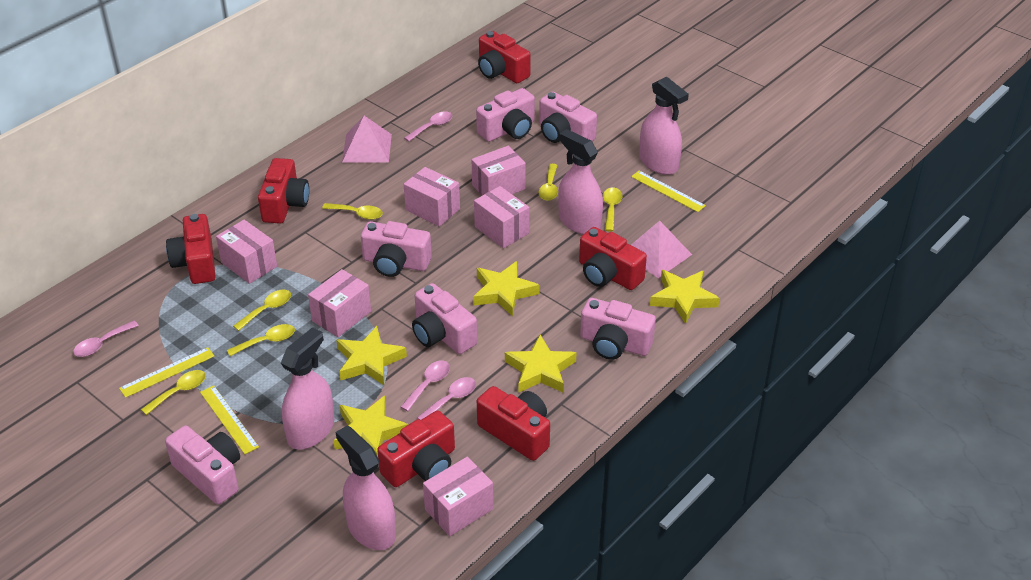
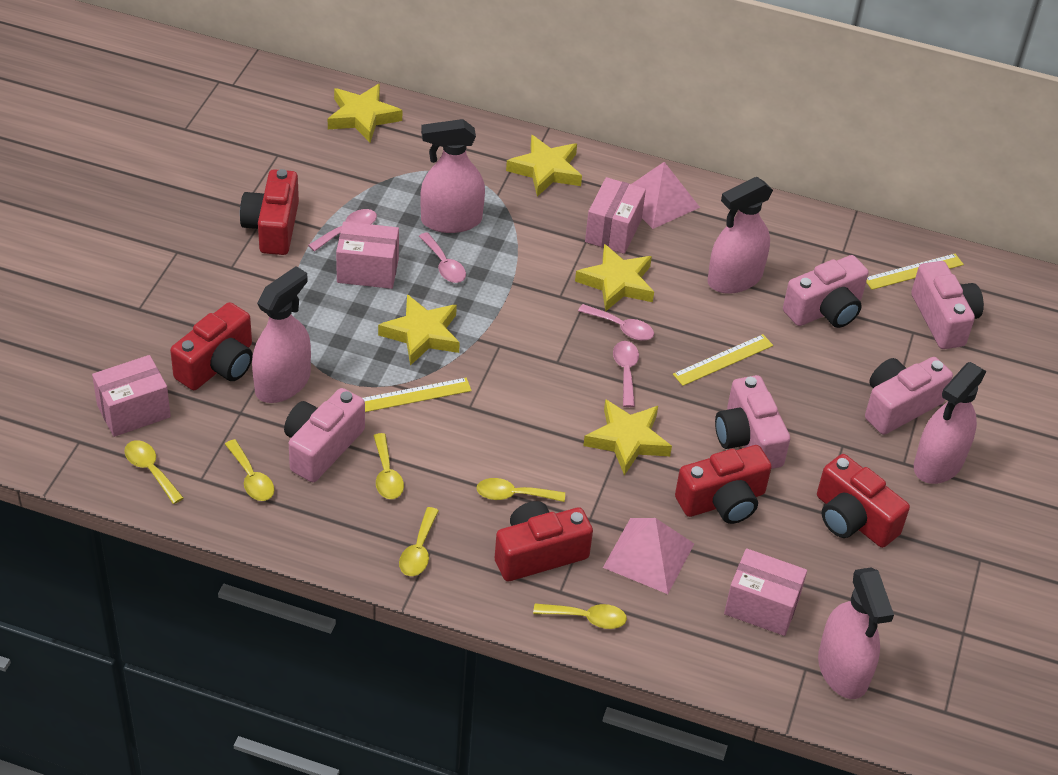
pink box: [216,220,277,284] [308,269,371,337] [404,167,460,226] [423,457,493,536] [472,146,526,196] [474,186,529,248] = 6 -> [92,355,171,437] [336,222,399,289] [585,177,646,254] [724,548,807,636] = 4
pink camera: [165,425,240,505] [361,221,432,277] [412,283,477,354] [476,88,535,142] [539,91,597,143] [580,298,656,360] = 6 -> [284,388,365,482] [715,375,790,469] [783,255,869,328] [865,357,953,435] [911,261,984,349] = 5
pink spray bottle: [281,327,334,450] [336,426,396,550] [558,129,603,234] [639,77,689,175] = 4 -> [252,266,311,403] [420,119,485,233] [707,177,773,294] [818,568,894,699] [914,362,987,484] = 5
red camera: [166,214,216,284] [258,158,309,223] [377,411,455,487] [477,386,550,461] [478,31,531,83] [579,227,647,290] = 6 -> [170,302,253,390] [240,169,299,255] [495,501,593,581] [675,445,772,524] [817,454,910,548] = 5

